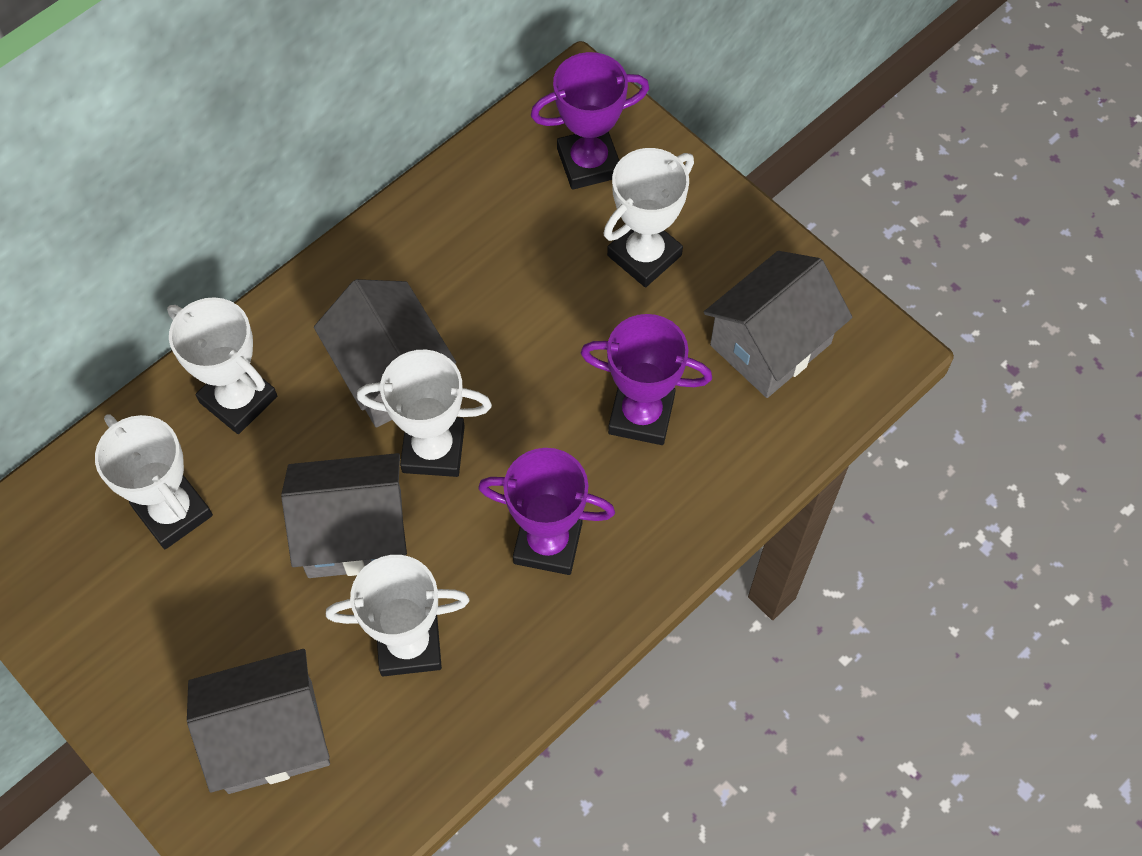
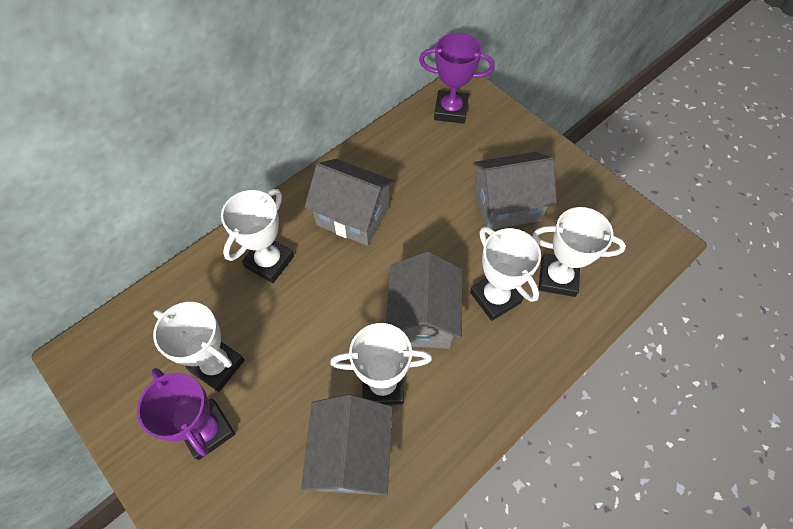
purple trophy: [478,448,615,575] [531,52,649,190] [581,314,712,445] = 3 -> [137,368,235,460] [419,33,495,124] = 2

